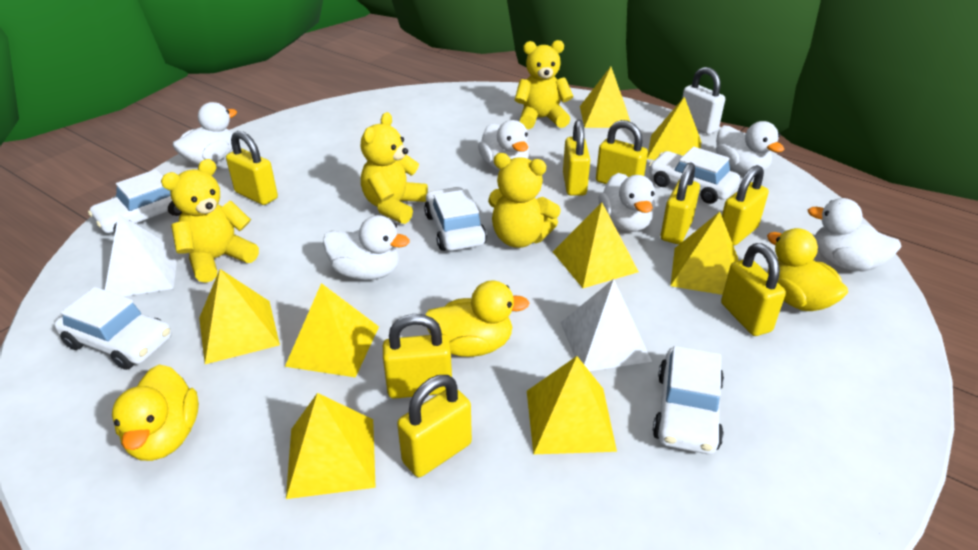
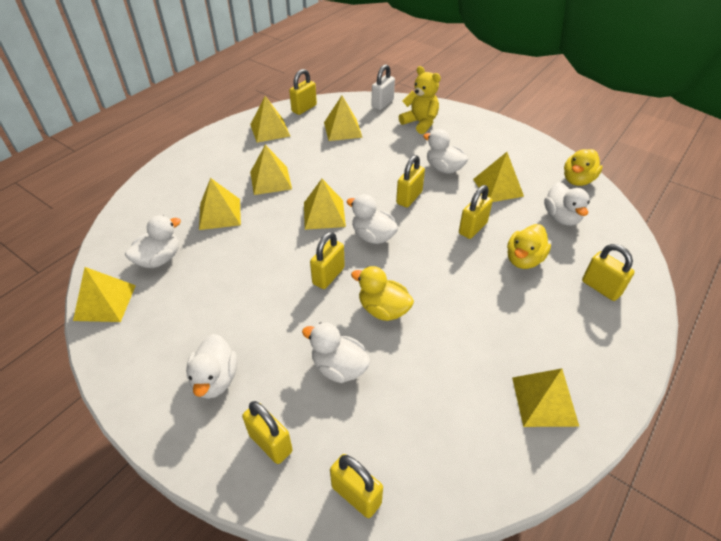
white car: [54,287,172,370] [88,169,182,233] [424,187,487,251] [649,147,740,204] [653,346,724,454] = 5 -> none = 0
white pyramid: [105,213,178,296] [560,279,652,371] = 2 -> none = 0
yellow padlock: [226,131,278,205] [383,314,452,399] [397,375,472,477] [563,120,590,196] [596,120,648,184] [661,162,700,244] [721,243,786,336] [722,165,769,246] = 8 -> [242,401,293,464] [289,69,317,115] [310,231,345,289] [330,454,383,518] [396,155,425,207] [459,185,493,239] [582,244,634,301] = 7
yellow teddy bear: [161,159,259,283] [361,112,428,224] [488,153,561,248] [515,40,573,129] = 4 -> [399,66,441,134] = 1

